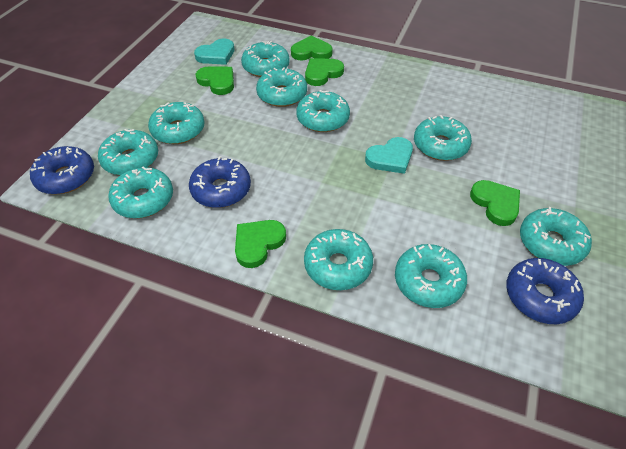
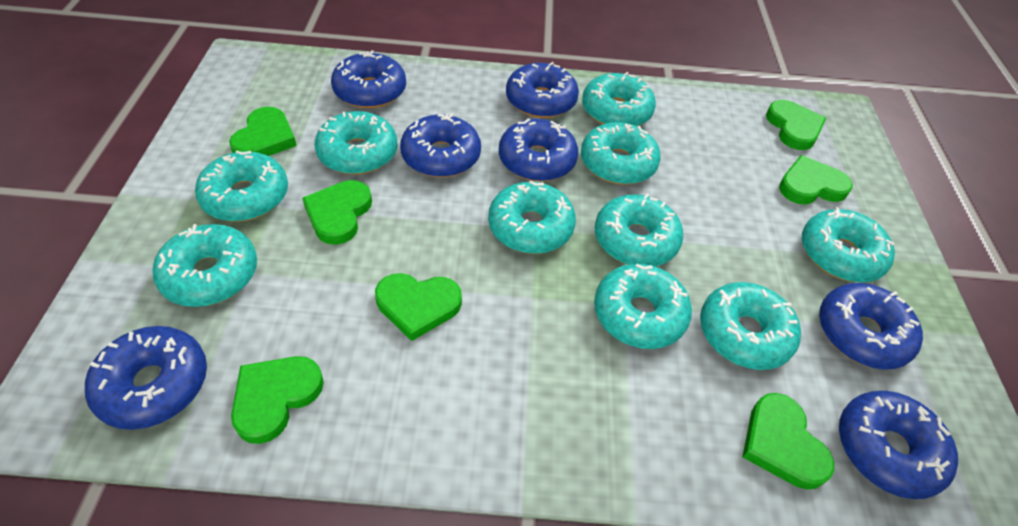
blue donut: [30,146,94,194] [189,156,251,208] [506,258,584,324] = 3 -> [85,326,207,430] [331,50,406,108] [400,113,481,177] [499,119,578,181] [506,62,579,118] [819,283,923,369] [839,391,958,499] = 7
green heart: [196,67,234,95] [235,220,286,268] [291,36,333,61] [305,58,344,86] [470,180,520,226] = 5 -> [229,107,297,156] [231,356,324,444] [302,180,372,245] [375,273,462,341] [742,393,834,490] [766,100,826,150] [779,155,853,205] = 7
turquoise heart: [194,39,235,65] [365,137,413,174] = 2 -> none = 0

